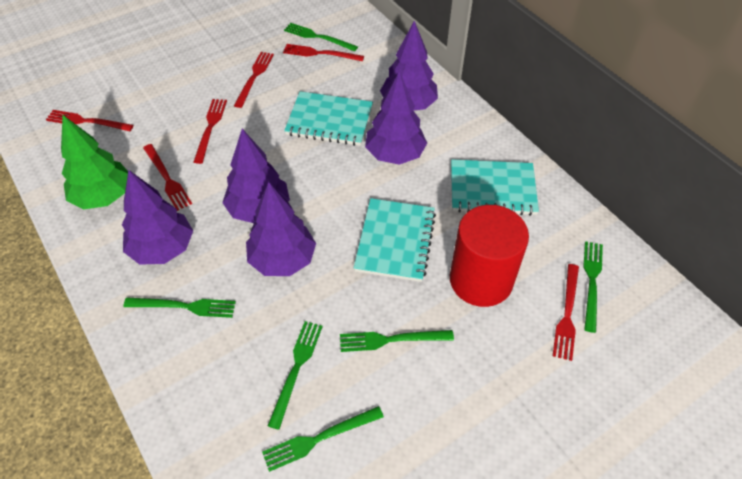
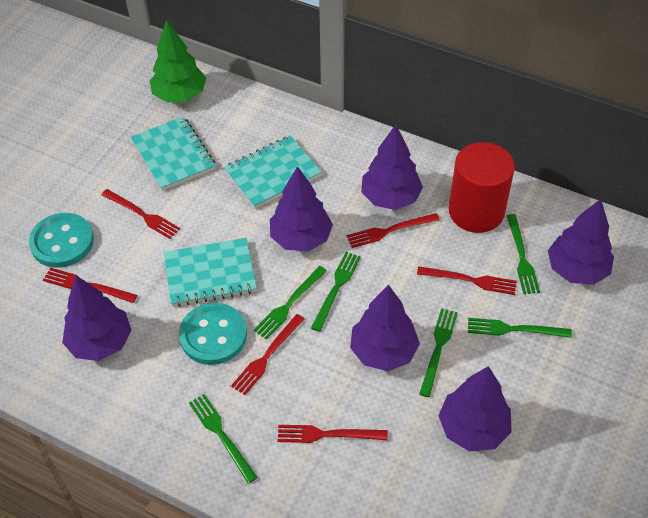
purple tree: [122,170,193,265] [222,129,290,223] [246,182,316,276] [365,71,427,165] [380,21,438,111] = 5 -> [62,276,132,361] [270,166,333,252] [350,285,420,371] [361,124,423,210] [438,366,511,452] [548,199,614,285] = 6
turquoise button: none = 0 -> [29,213,94,268] [179,303,247,365] = 2

